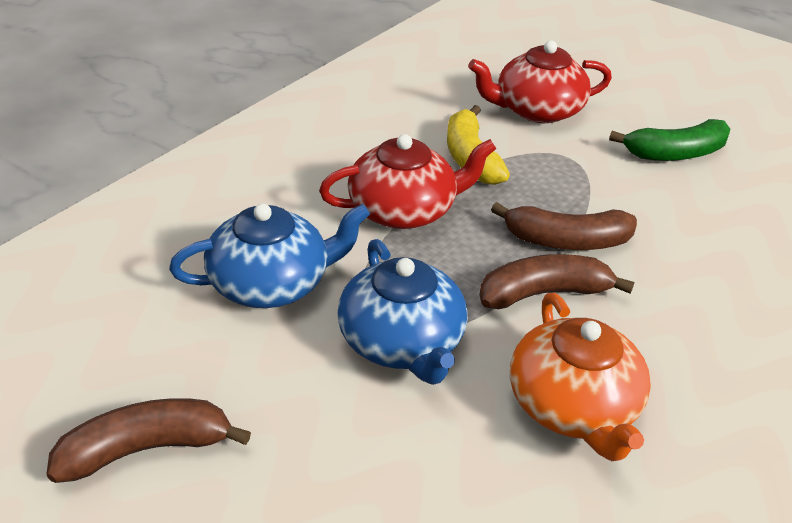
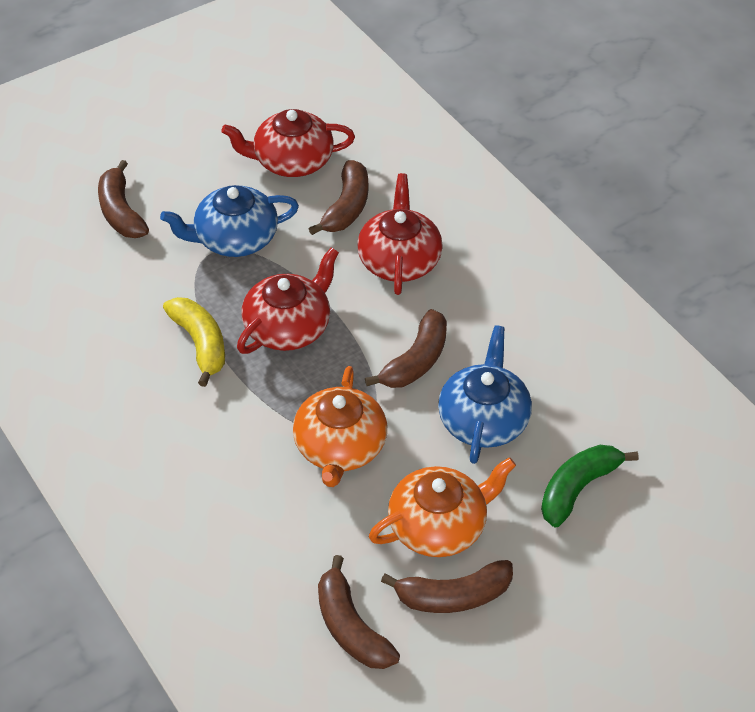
brown banana: [47,398,251,483] [479,254,634,309] [491,202,637,250] = 3 -> [98,160,149,238] [309,160,368,235] [318,555,400,669] [365,309,447,388] [381,560,513,613] = 5
orange teapot: [510,293,651,461] = 1 -> [293,366,387,487] [369,457,516,557] = 2
red teapot: [319,134,496,229] [468,41,612,123] = 2 -> [221,109,355,177] [237,248,339,354] [357,173,443,295] = 3

